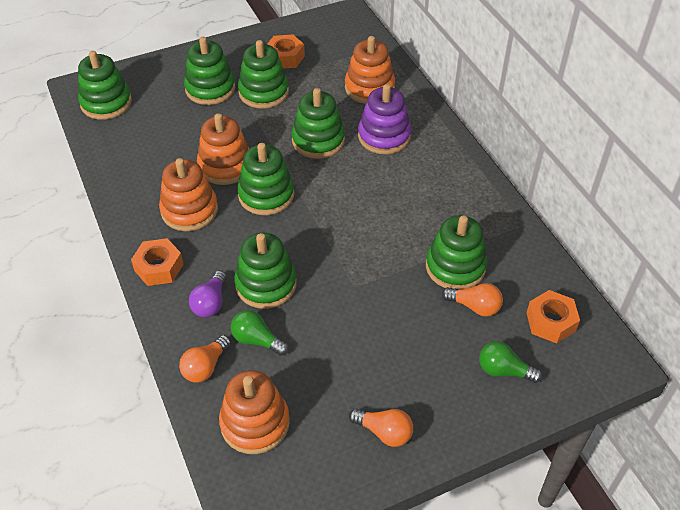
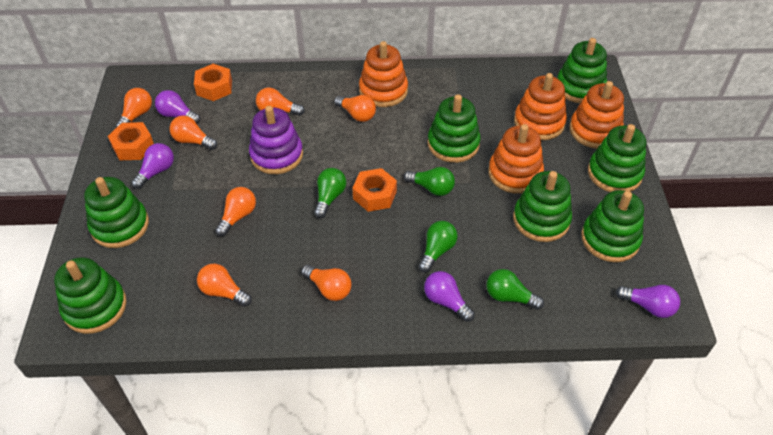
green light bulb: [231,310,289,356] [479,341,542,383] = 2 -> [314,168,346,218] [404,167,455,196] [418,221,458,273] [486,269,544,310] = 4
orange light bulb: [179,335,231,383] [349,409,413,447] [442,283,503,317] = 3 -> [116,88,152,127] [169,116,217,150] [197,264,252,307] [215,187,256,237] [256,88,305,116] [301,265,351,301] [334,95,376,122] = 7
purple light bulb: [189,271,227,318] = 1 -> [131,143,174,189] [155,90,200,124] [424,271,475,322] [616,285,680,318] = 4

